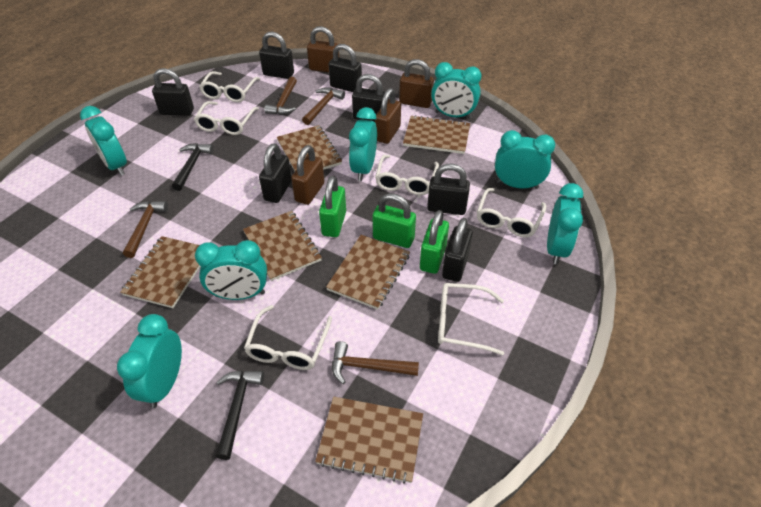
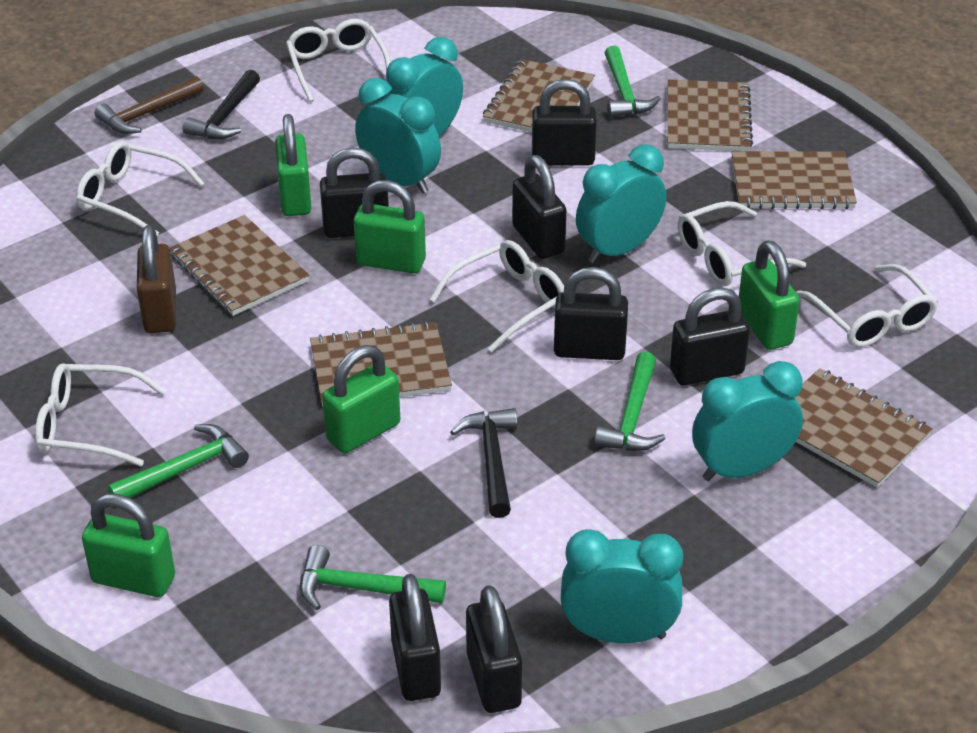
brown hammer: [123,201,168,258] [264,77,297,115] [302,87,345,125] [332,341,419,384] = 4 -> [95,76,204,134] = 1
brown padlock: [291,145,324,205] [307,26,339,72] [375,88,401,144] [399,59,434,108] = 4 -> [137,225,176,333] = 1
green hammer: none = 0 -> [108,424,249,498] [300,545,446,610] [594,352,666,451] [605,46,661,118] = 4
green padlock: [319,176,346,237] [373,193,416,248] [420,210,449,274] = 3 -> [82,493,175,597] [275,114,311,216] [322,345,400,453] [354,180,426,274] [739,241,800,350] = 5
turquoise clock: [80,106,127,176] [117,314,182,408] [195,240,267,300] [349,107,377,181] [431,62,482,119] [495,130,555,189] [547,183,583,265] = 7 -> [355,78,441,194] [385,37,463,136] [561,529,683,643] [576,144,666,263] [692,361,803,481] = 5

